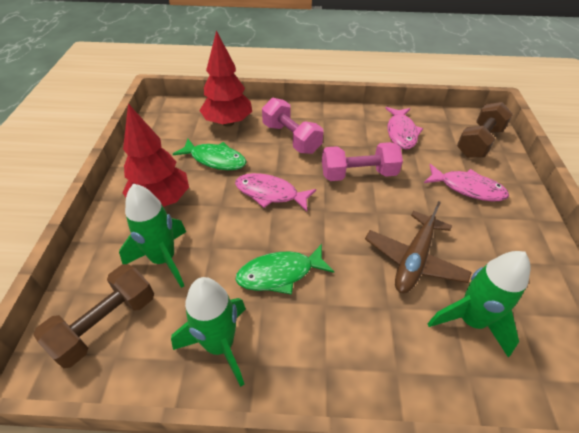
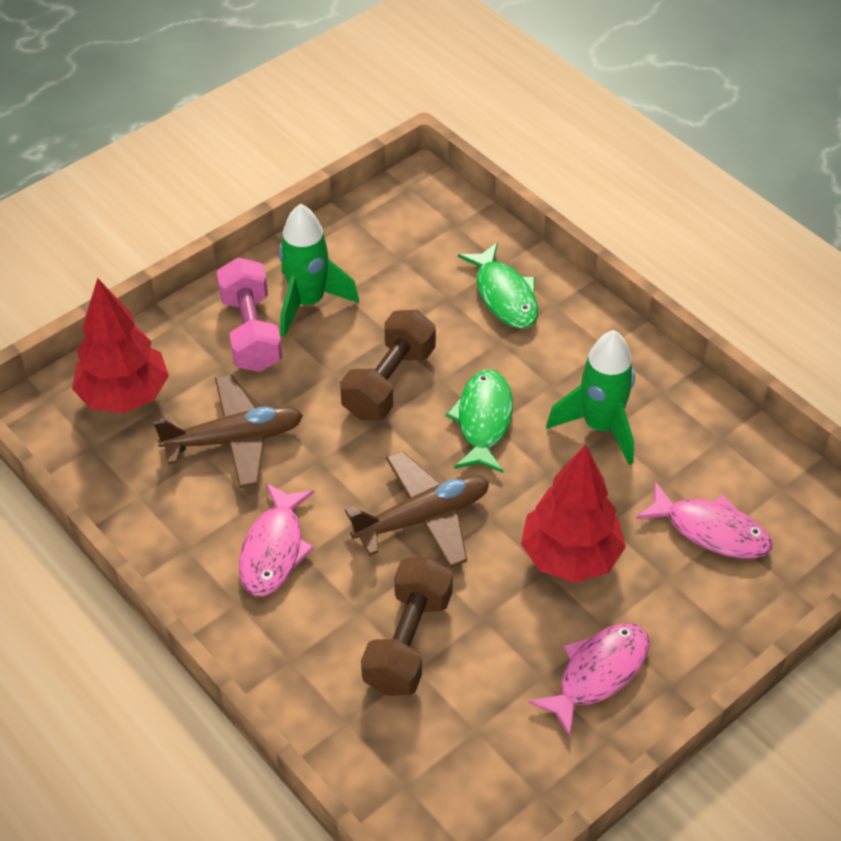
brown plane: [365,201,472,293] = 1 -> [154,375,303,488] [345,451,489,568] = 2
green rocket: [119,183,186,288] [171,277,246,387] [427,251,530,357] = 3 -> [279,204,359,337] [546,330,635,465] = 2
pink dumbbell: [262,98,323,154] [322,142,403,181] = 2 -> [217,257,282,372] = 1

